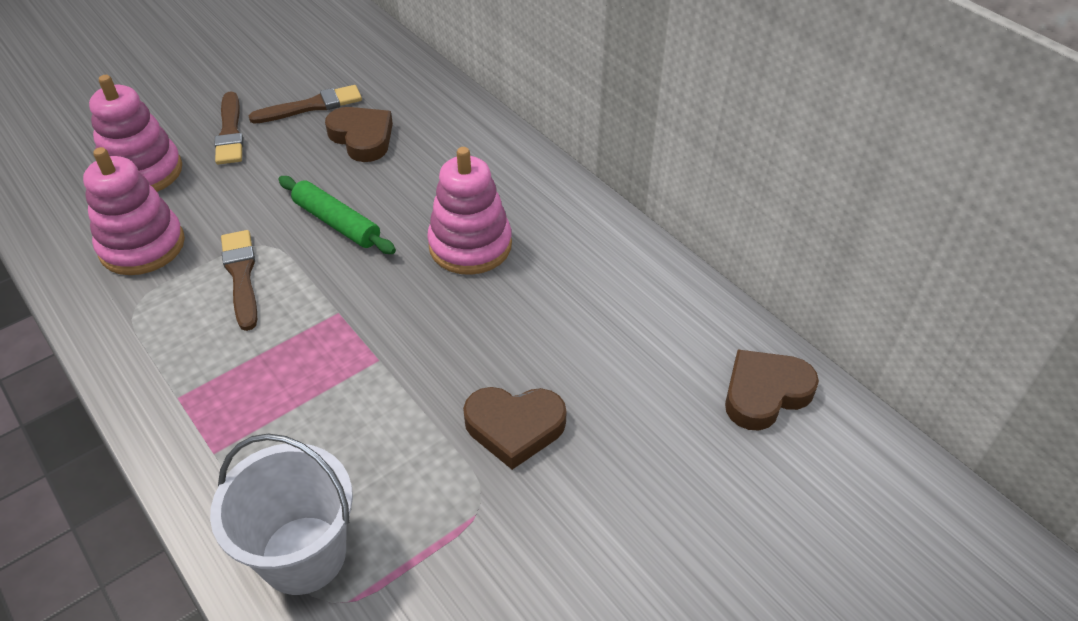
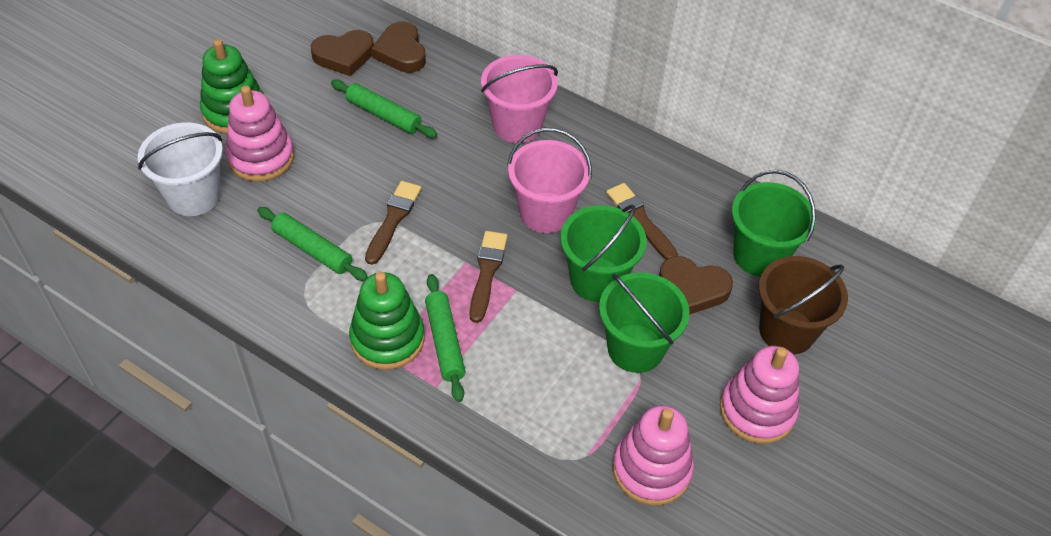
brown bucket: none = 0 -> [759,256,848,355] = 1
green bucket: none = 0 -> [561,205,647,302] [599,272,689,373] [732,170,816,277] = 3
green rolling pin: [278,176,396,254] = 1 -> [257,207,368,281] [331,80,437,138] [425,274,466,402] = 3
green stacking toy: none = 0 -> [200,39,264,134] [349,272,425,370] = 2
pink bucket: none = 0 -> [481,55,558,143] [507,128,592,233] = 2

